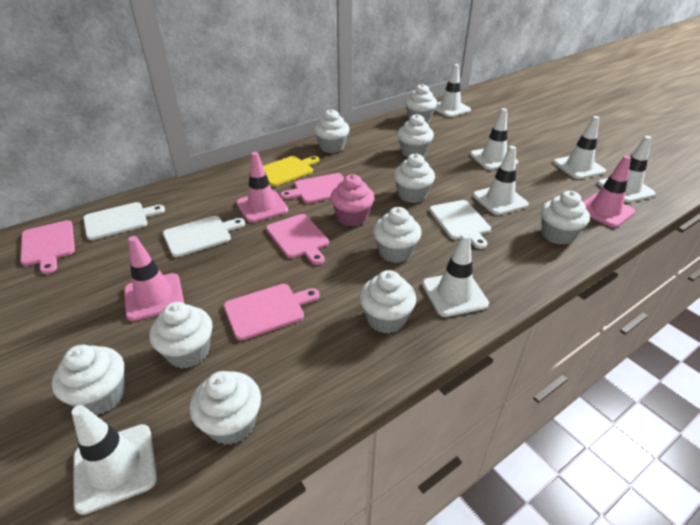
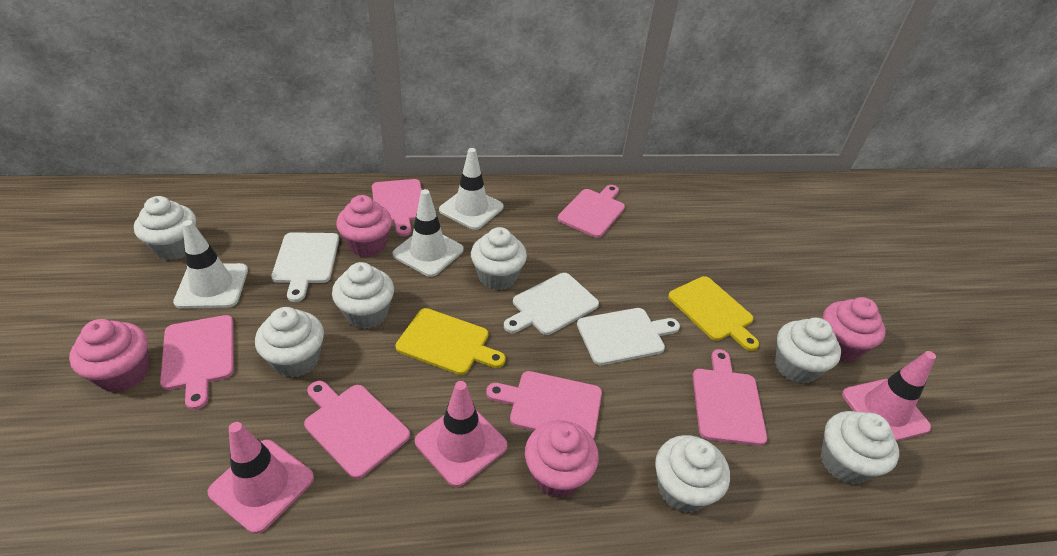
pink cupcake: [330,174,374,226] = 1 -> [69,319,149,392] [336,195,392,257] [525,420,599,498] [823,297,886,361] = 4
pink cutting board: [21,220,75,274] [224,284,320,341] [266,214,329,265] [280,173,344,204] = 4 -> [160,315,234,410] [304,381,410,479] [372,179,422,236] [486,371,602,439] [558,185,625,238] [693,349,767,446] = 6
white cupcake: [52,345,125,415] [149,302,213,368] [190,371,261,445] [314,109,349,153] [359,270,416,333] [373,207,422,263] [394,153,435,203] [398,114,434,157] [405,84,437,123] [541,191,590,245] = 10 -> [134,196,196,260] [255,307,324,378] [332,262,394,329] [471,227,527,290] [655,435,730,513] [775,318,841,384] [821,411,899,484] = 7
white traffic cone: [71,405,157,515] [422,233,489,317] [435,64,471,117] [470,108,518,170] [473,146,529,215] [553,116,606,179] [597,136,656,203] = 7 -> [173,220,248,309] [393,189,464,277] [439,148,503,230] = 3
yellow cutting board: [263,156,319,187] = 1 -> [396,308,506,375] [668,276,759,351] = 2

